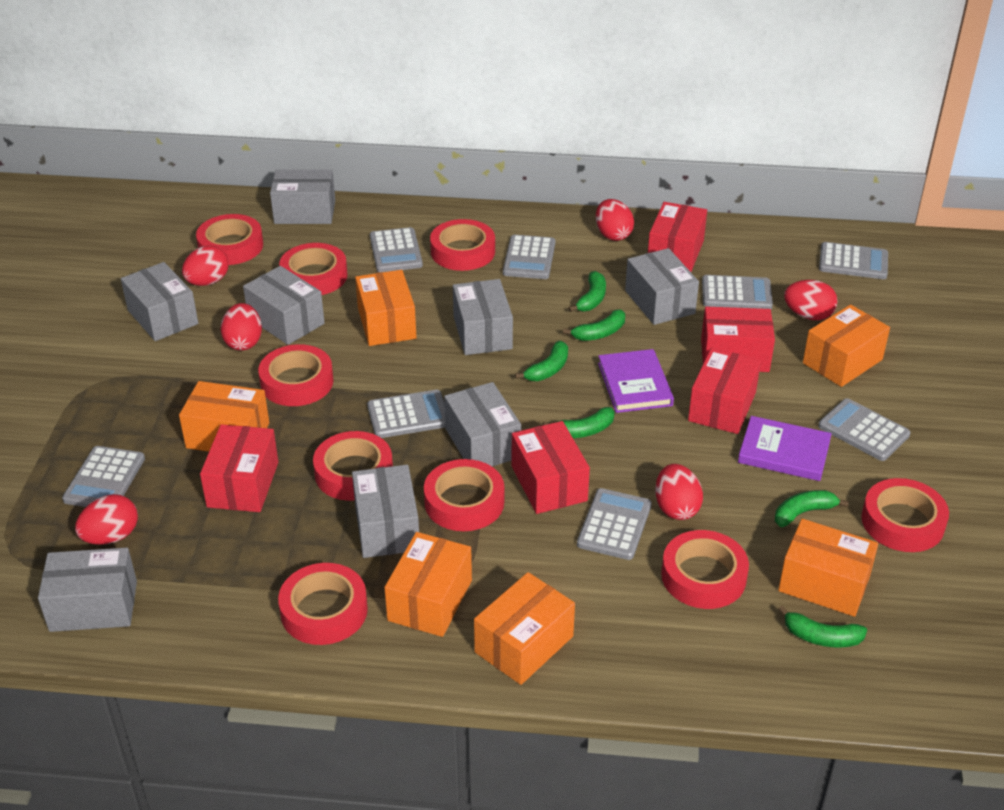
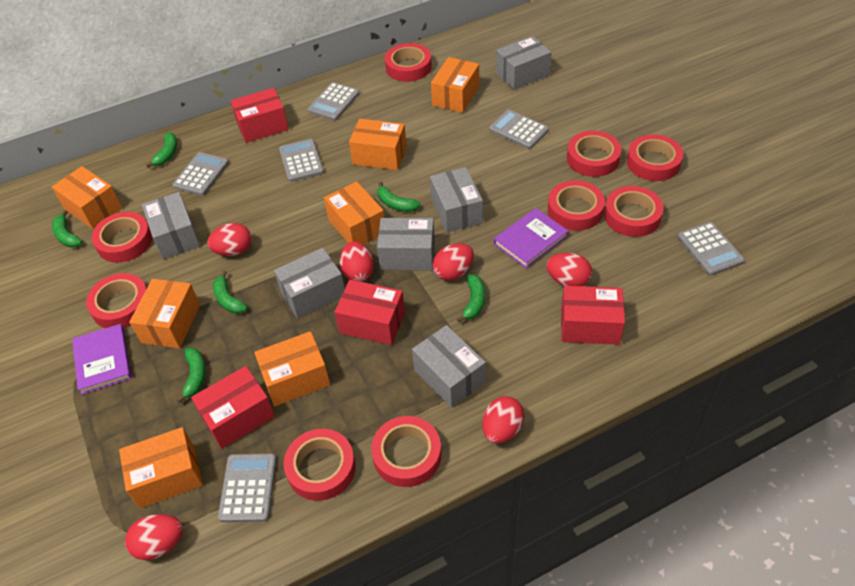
grey box: [38,548,137,632] [121,262,198,341] [243,266,325,345] [270,169,335,224] [352,465,419,558] [444,382,521,466] [453,279,513,355] [625,248,699,325] = 8 -> [142,192,200,259] [274,248,345,319] [377,218,435,270] [412,325,486,408] [430,167,483,233] [496,36,552,90] = 6
grey calculator: [62,446,145,507] [367,390,445,438] [370,227,423,272] [503,235,555,279] [577,488,652,560] [702,275,773,309] [818,398,911,461] [819,242,888,279] = 8 -> [172,152,229,196] [218,453,276,522] [279,139,324,182] [308,82,360,121] [489,110,549,149] [677,222,745,276] = 6
orange box: [179,381,269,451] [355,270,417,346] [384,532,472,637] [474,572,575,685] [778,519,878,617] [803,305,890,387] = 6 -> [52,166,122,229] [119,427,203,508] [129,279,200,349] [254,331,330,406] [324,181,384,245] [349,119,407,170] [431,57,479,113] = 7
red box: [200,424,278,512] [512,421,590,514] [648,202,707,272] [688,348,761,434] [701,307,775,372] = 5 -> [191,366,275,449] [231,88,289,143] [335,280,405,345] [561,286,625,345] = 4

